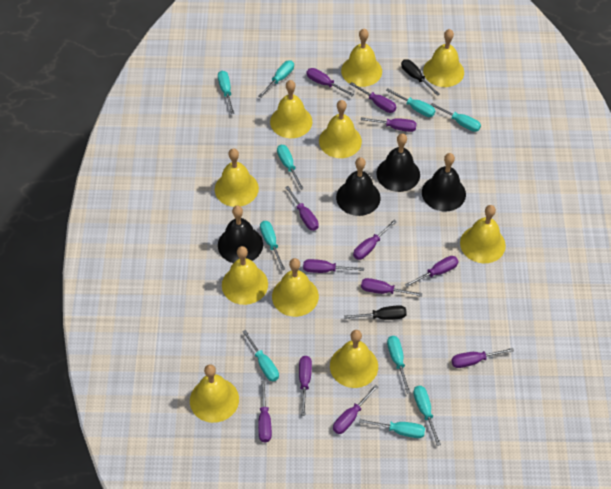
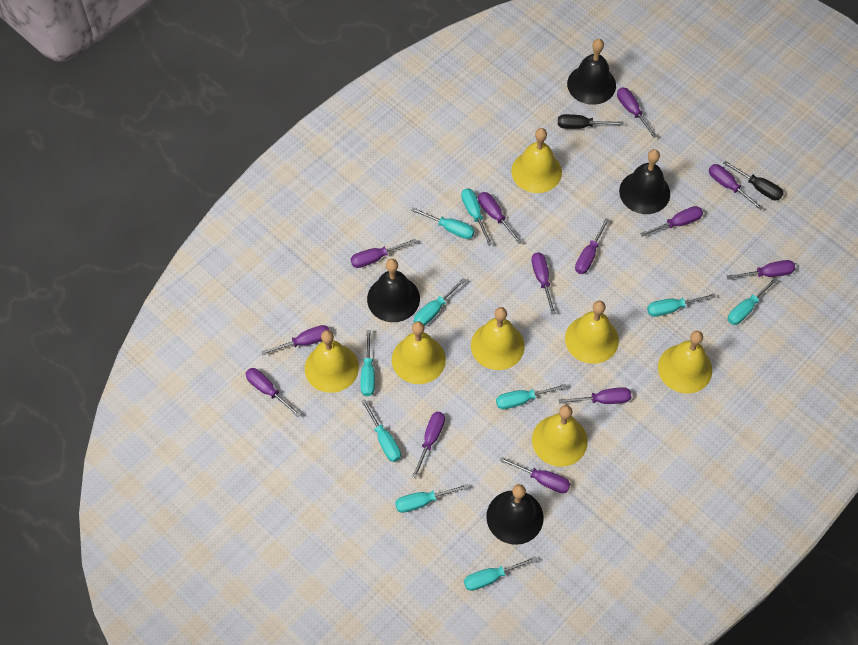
purple screwdriver: [258,381,272,443] [285,186,319,231] [299,356,312,416] [303,259,364,273] [306,68,354,96] [333,384,378,434] [350,82,396,113] [353,220,397,260] [361,117,417,132] [361,278,423,297] [405,256,459,287] [451,348,514,368] = 12 -> [245,368,301,417] [261,325,329,355] [351,239,417,268] [412,412,445,478] [478,192,522,244] [499,457,570,493] [532,252,556,315] [559,387,631,404] [575,218,609,274] [617,87,657,138] [640,206,703,237] [709,164,763,210] [727,260,795,280] = 13
yellow bell: [190,364,239,423] [215,148,259,207] [222,246,268,305] [270,80,312,138] [272,258,319,317] [319,100,362,158] [330,330,378,388] [341,29,382,87] [423,29,464,87] [460,205,506,263] = 10 -> [305,330,359,393] [392,321,446,384] [471,307,525,370] [511,128,562,193] [532,405,588,467] [565,301,619,364] [658,331,712,393] = 7

